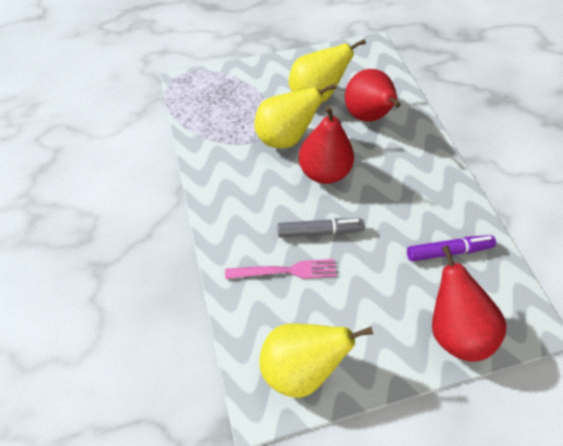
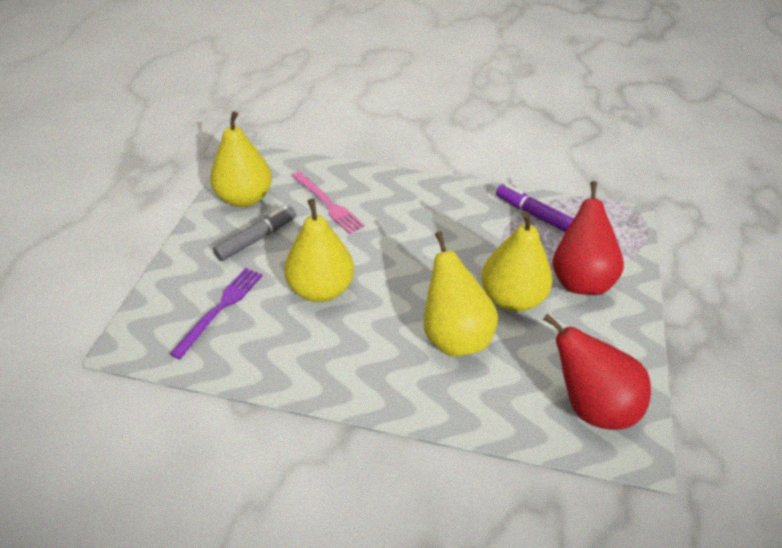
purple fork: none = 0 -> [170,268,263,359] = 1
red pear: [298,106,354,184] [345,69,401,122] [432,245,507,362] = 3 -> [543,313,651,430] [552,181,624,295] = 2
yellow pear: [254,83,336,148] [259,323,373,398] [289,39,366,102] = 3 -> [210,111,272,207] [284,199,354,302] [424,231,498,357] [481,212,552,312] = 4

